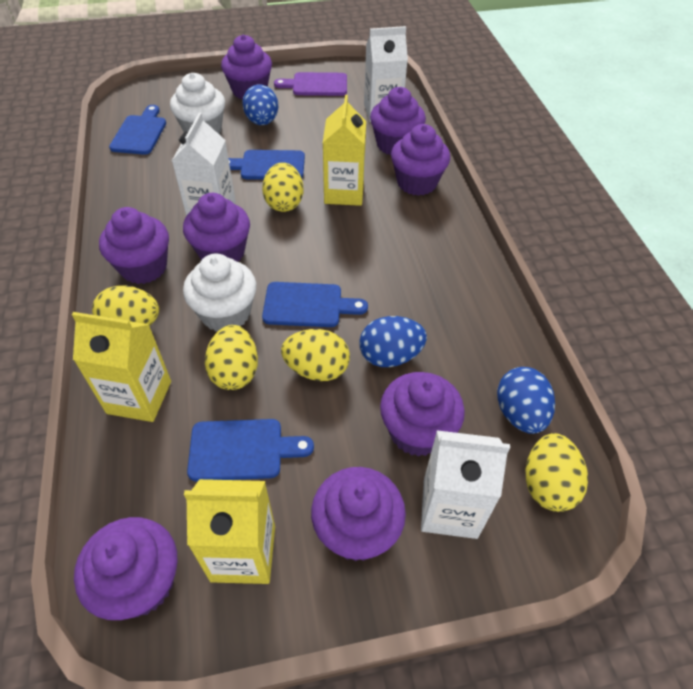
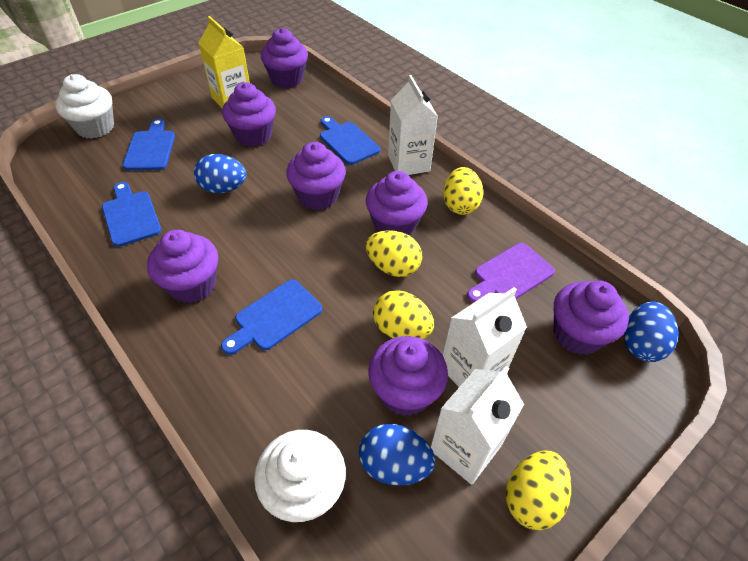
purple cupcake: [74,517,178,620] [99,207,169,284] [183,193,250,262] [221,35,272,100] [311,467,406,561] [370,87,426,155] [380,372,465,457] [391,124,450,196] = 8 -> [147,230,218,303] [222,82,276,147] [261,28,308,88] [286,142,346,210] [366,171,428,235] [368,336,448,416] [553,280,629,355] = 7
yellow carton: [72,312,171,422] [184,479,275,584] [323,95,366,206] = 3 -> [199,16,250,109] = 1
yellow egg: [92,285,159,326] [205,325,258,390] [262,162,303,212] [281,329,350,381] [526,433,588,512] = 5 -> [366,230,422,277] [373,290,434,339] [443,167,483,215] [506,450,571,530] = 4

